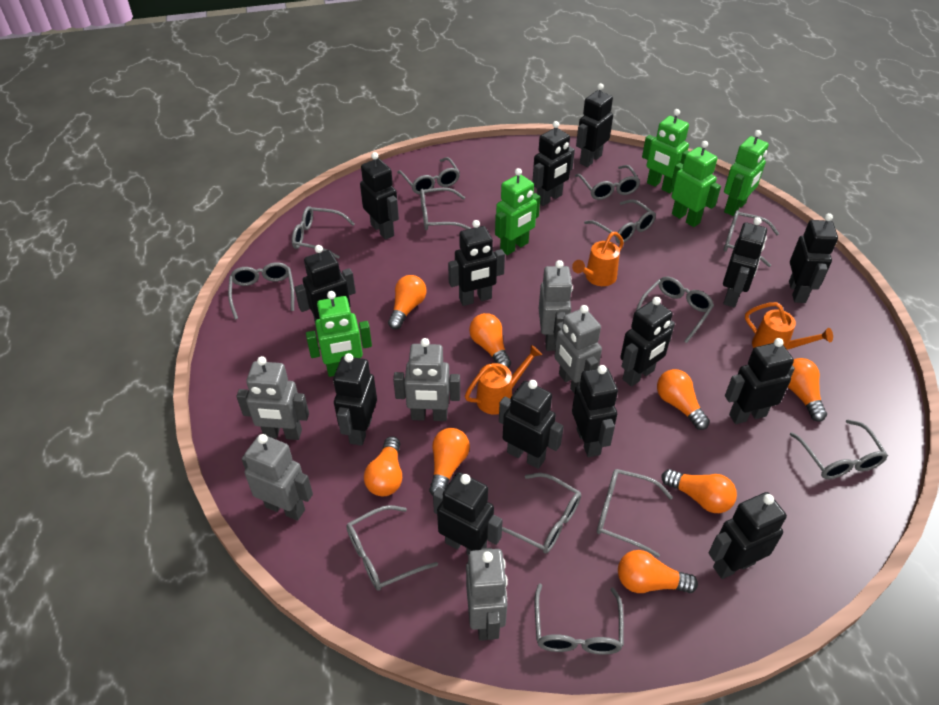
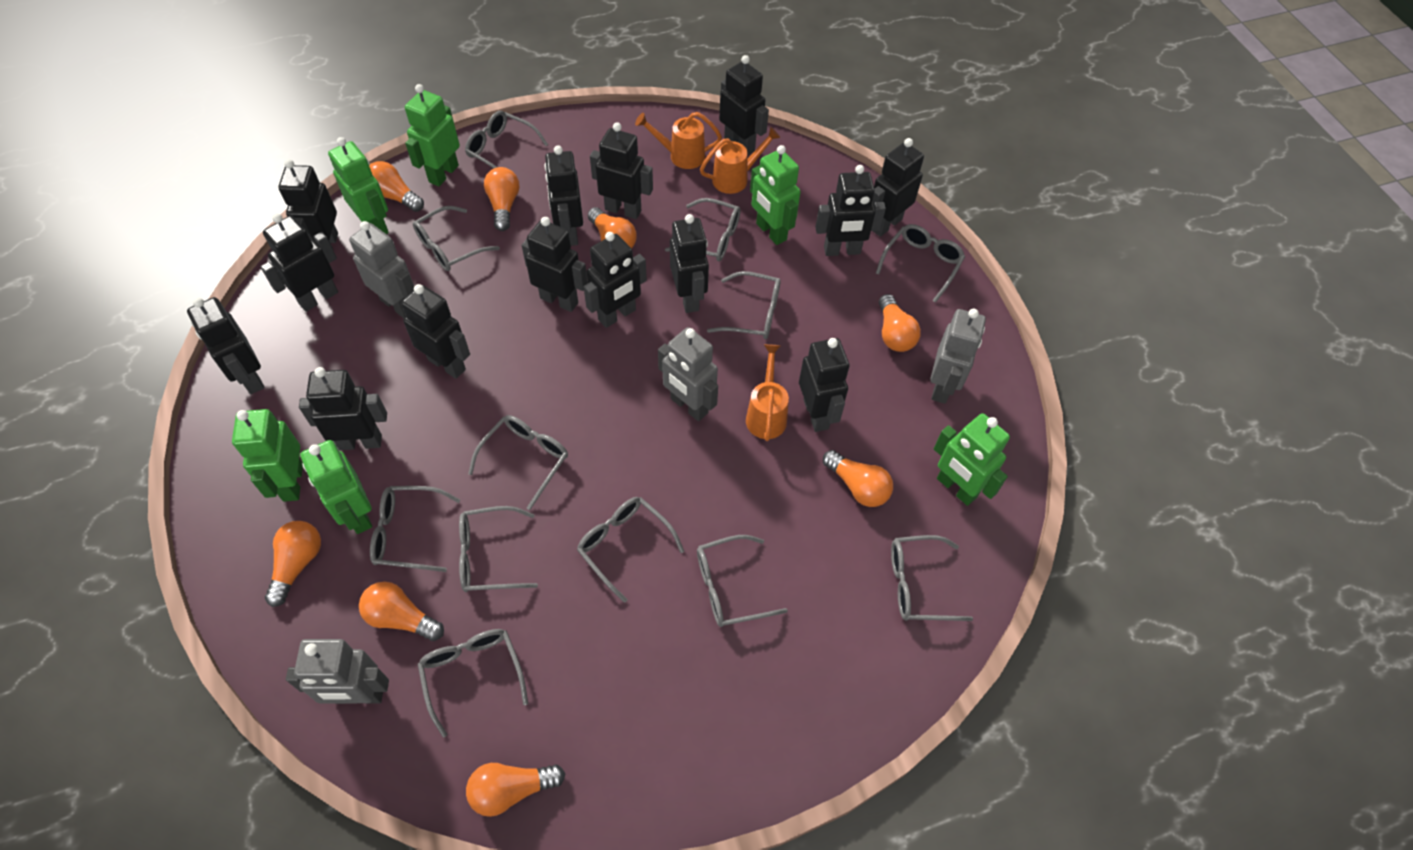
green robot: [306,291,372,377] [495,168,540,255] [642,109,690,193] [671,141,721,227] [724,130,769,216] = 5 -> [232,409,303,502] [300,440,372,534] [328,137,389,234] [405,84,460,186] [750,145,801,245] [934,413,1010,506] = 6
grey glasses: [228,262,294,319] [292,206,355,259] [346,505,438,591] [397,157,460,194] [420,188,471,230] [502,473,581,553] [535,584,624,655] [575,165,640,200] [584,199,656,244] [597,469,673,557] [636,276,714,343] [724,210,779,267] [790,420,888,479] = 13 -> [370,486,460,572] [413,206,500,271] [418,629,528,737] [459,506,538,592] [465,111,548,169] [468,415,568,510] [577,497,684,603] [665,198,740,262] [697,535,788,627] [707,271,781,339] [876,224,965,303] [891,535,973,621] = 12
grey robot: [236,356,309,440] [242,434,313,521] [393,338,460,421] [466,548,508,641] [539,260,573,351] [554,305,602,394] = 6 -> [286,639,389,704] [349,221,414,318] [658,327,718,421] [930,309,986,404] = 4

